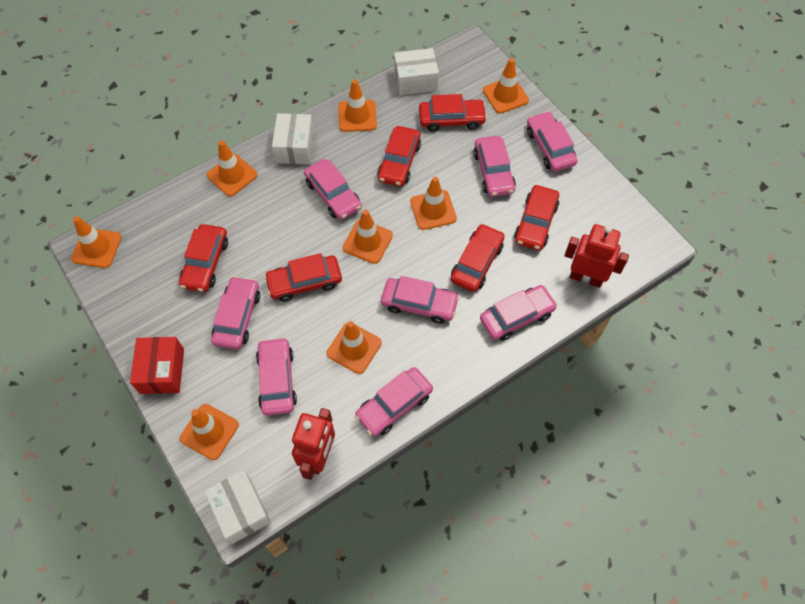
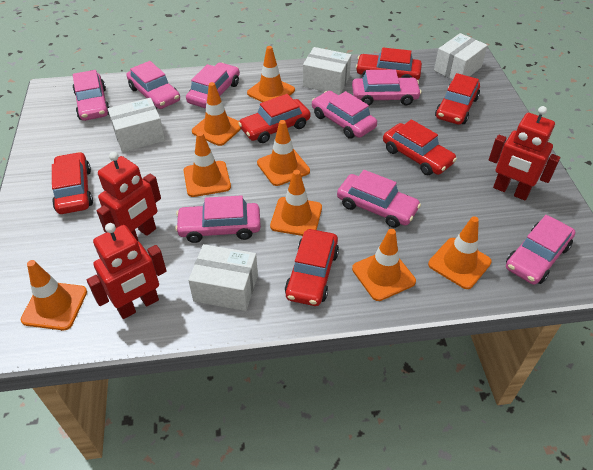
red box: [130,337,184,394] = 1 -> none = 0
red robot: [292,408,335,480] [565,224,629,288] = 2 -> [87,223,166,319] [97,152,161,241] [489,106,560,200] = 3
white box: [204,470,271,544] [272,113,314,165] [394,48,439,95] = 3 -> [108,98,165,152] [188,244,258,311] [303,47,351,95] [434,33,488,79] = 4

